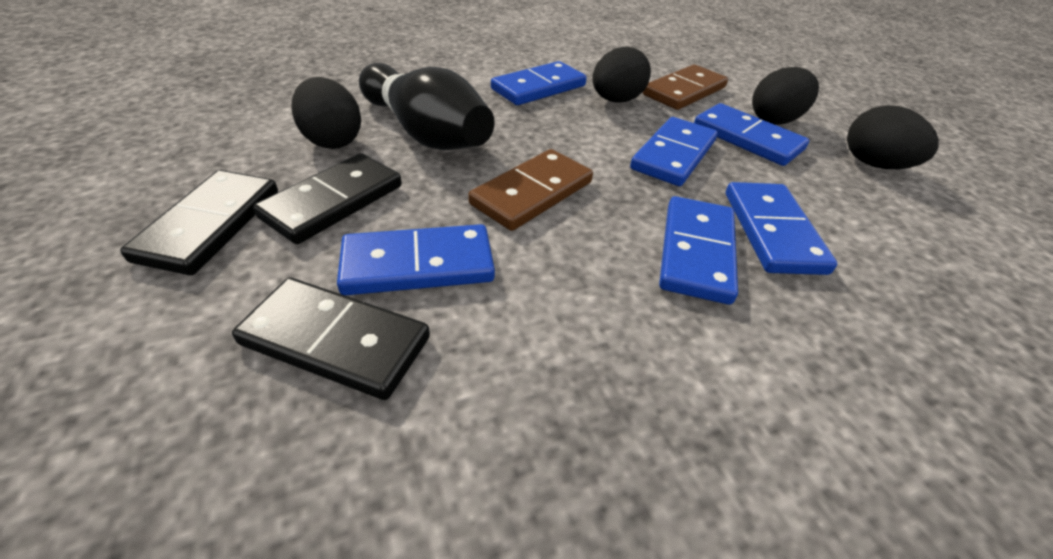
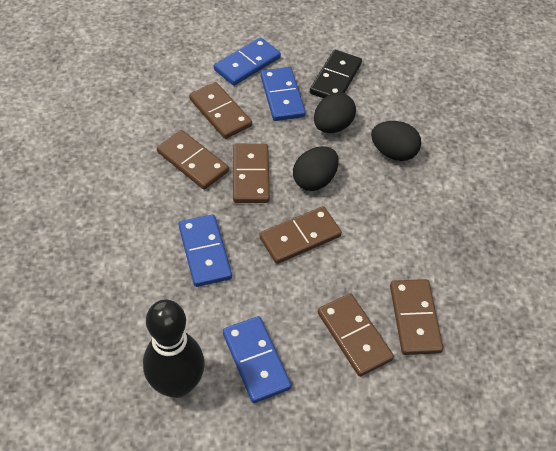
black domino: [120,170,278,275] [232,278,430,400] [253,153,402,244] = 3 -> [310,50,362,98] = 1
black egg: [291,77,361,149] [592,46,651,102] [752,67,819,125] [847,105,939,169] = 4 -> [293,146,339,191] [314,93,356,133] [371,121,421,161] = 3
blue domino: [337,224,495,295] [491,61,587,105] [630,117,718,186] [659,196,738,305] [694,103,809,166] [726,182,837,275] = 6 -> [179,214,232,287] [214,37,281,86] [223,316,291,403] [260,67,306,121] = 4
brown domino: [468,149,593,231] [643,65,728,110] = 2 -> [157,130,229,190] [189,82,252,139] [233,144,270,203] [259,206,342,264] [318,293,394,377] [390,279,443,355] = 6

